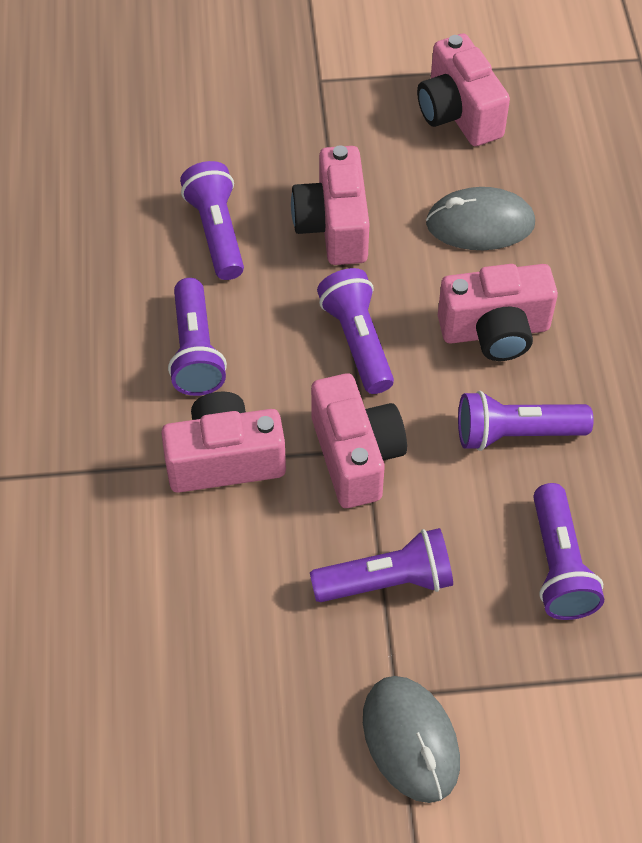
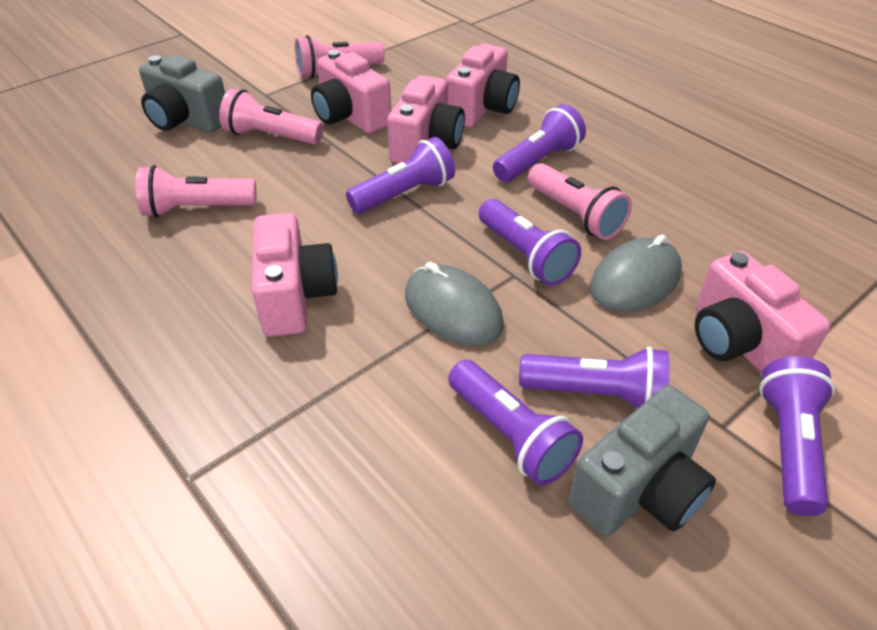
grey camera: none = 0 -> [139,55,225,132] [569,385,716,536] = 2
pink flashlight: none = 0 -> [136,165,256,217] [219,89,324,145] [295,35,385,78] [528,163,632,240] = 4

